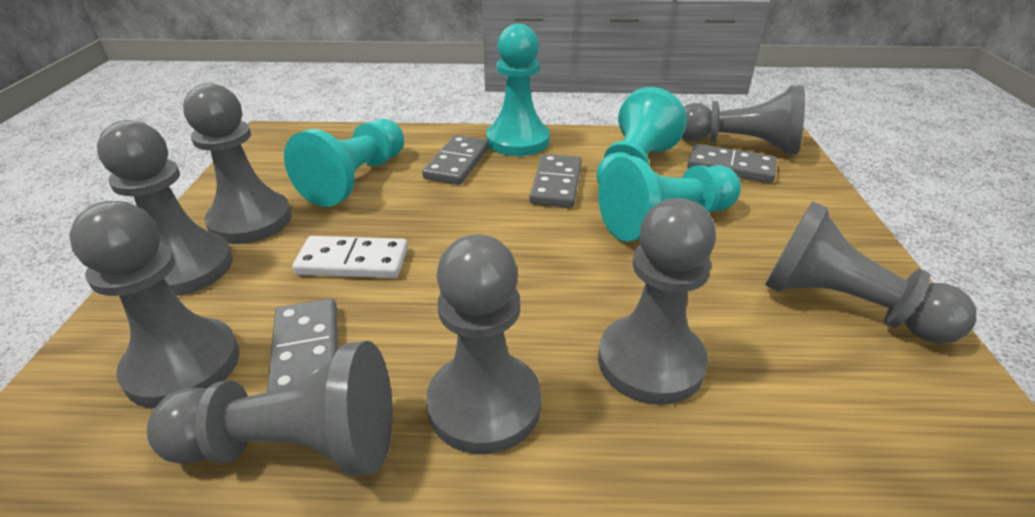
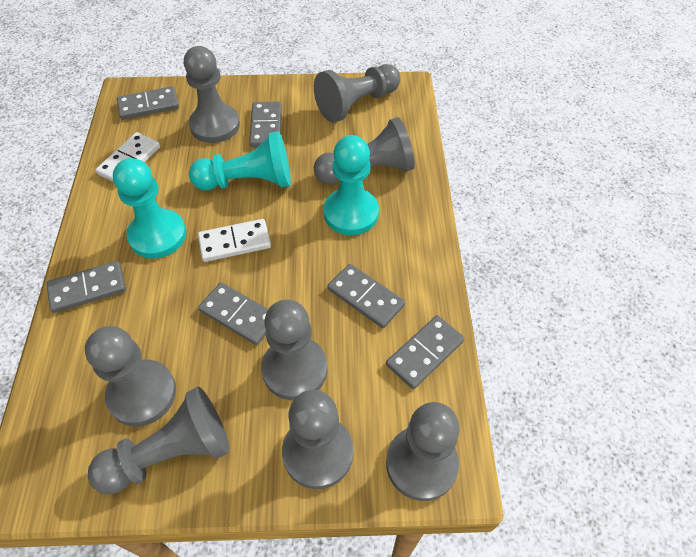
grey domino: [267,298,338,392] [422,135,489,185] [529,154,582,208] [687,144,776,183] = 4 -> [47,261,126,313] [117,86,179,120] [198,282,268,345] [249,101,282,147] [328,264,405,328] [386,315,465,389] = 6
turquoise pawn: [284,119,404,207] [486,24,550,156] [596,87,687,184] [598,156,741,242] = 4 -> [113,158,186,259] [189,131,291,190] [323,135,379,235] = 3
white domino: [292,236,408,278] = 1 -> [96,132,160,182] [198,219,271,262] = 2

